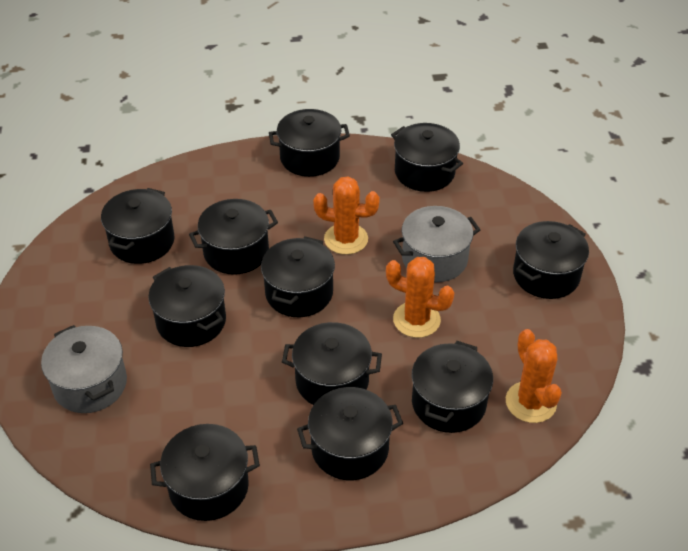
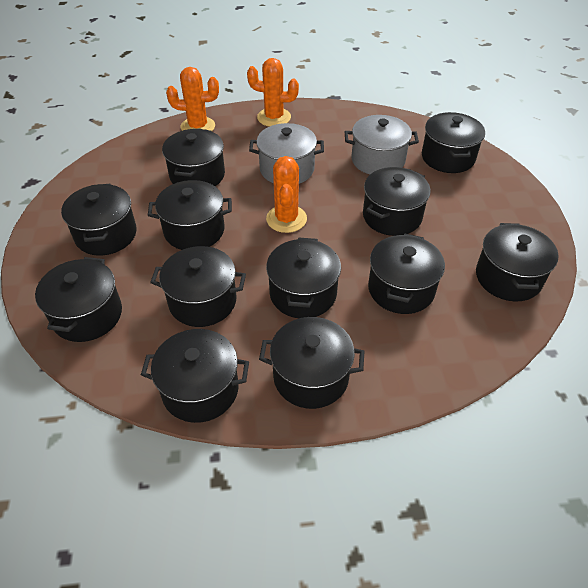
black pot: [101,188,175,264] [148,265,226,347] [150,424,260,521] [189,199,278,275] [261,236,335,317] [269,109,350,177] [282,322,382,405] [297,387,403,480] [391,123,463,192] [412,341,493,433] [513,221,589,299] = 11 -> [35,257,122,342] [61,184,137,256] [141,329,249,423] [148,180,232,250] [150,246,246,327] [162,129,225,186] [259,317,364,409] [266,237,341,318] [363,167,431,236] [368,234,445,314] [422,112,485,173] [476,223,559,302] = 12

